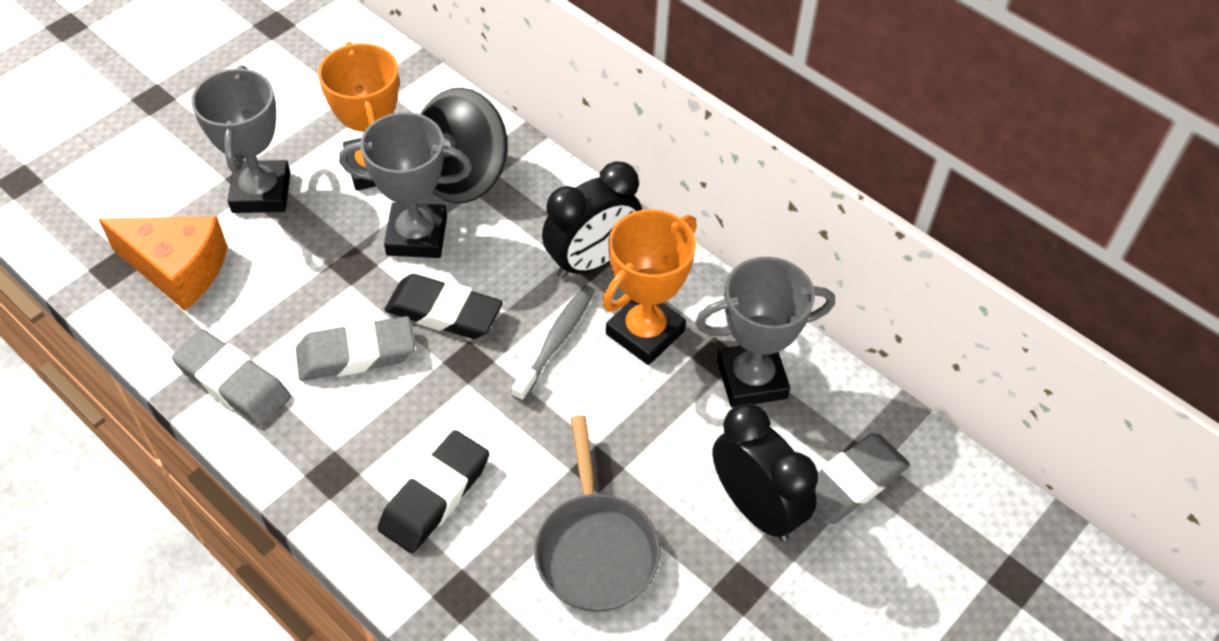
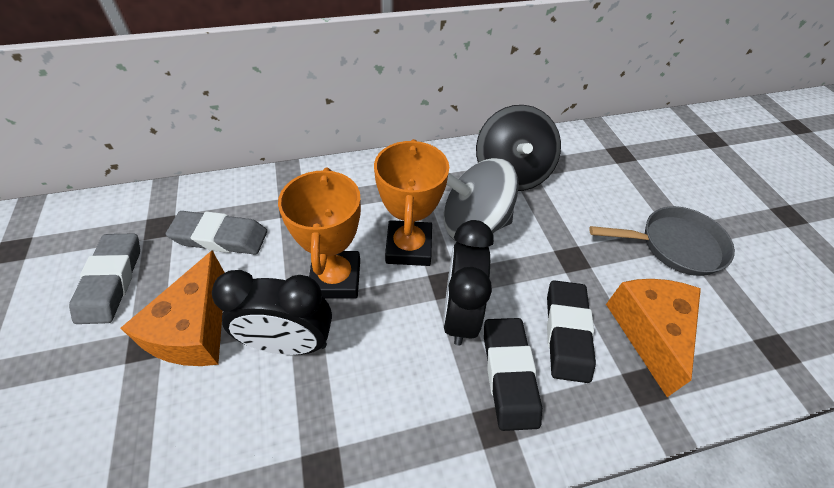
grey eraser: [172,329,291,426] [296,316,415,381] [814,433,910,524] = 3 -> [69,233,140,324] [166,211,267,255] = 2
grey spinning top: none = 0 -> [444,158,519,241] = 1
grey toothbrush: [512,285,595,402] = 1 -> none = 0
grey trophy: [191,65,291,213] [339,112,472,258] [695,257,835,408] = 3 -> none = 0
orange cheese: [98,216,228,311] = 1 -> [120,250,225,366] [606,279,701,397] = 2

